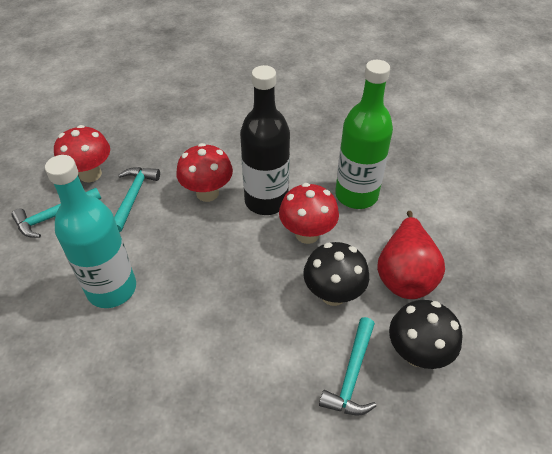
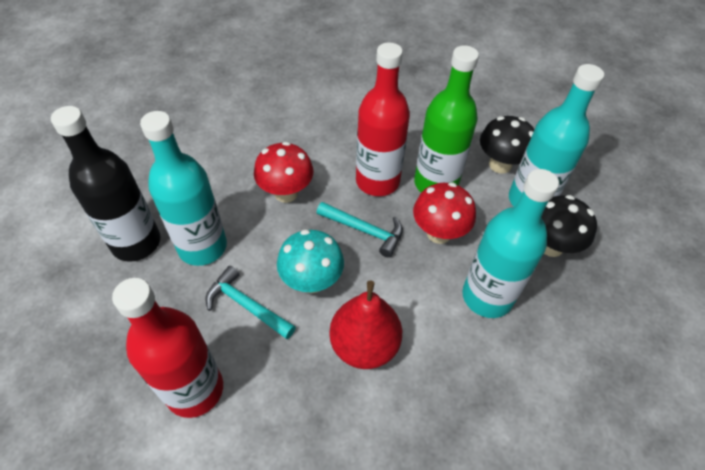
red bottle: none = 0 -> [112,278,223,418] [356,43,410,196] = 2
red mushroom: [54,125,110,182] [176,143,233,202] [279,183,339,244] = 3 -> [254,142,314,203] [413,182,476,244] = 2
turquoise bottle: [45,155,136,308] = 1 -> [140,111,227,266] [462,169,559,318] [509,64,604,207] = 3
turquoise hammer: [12,188,101,238] [114,167,160,232] [319,317,376,416] = 3 -> [205,266,296,339] [317,202,403,257] = 2
turquoise mushroom: none = 0 -> [277,229,344,293] = 1

